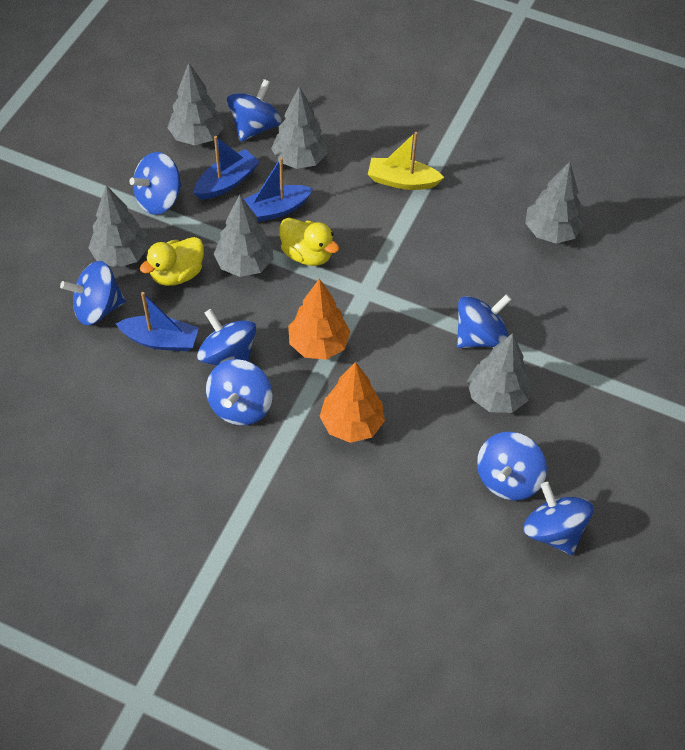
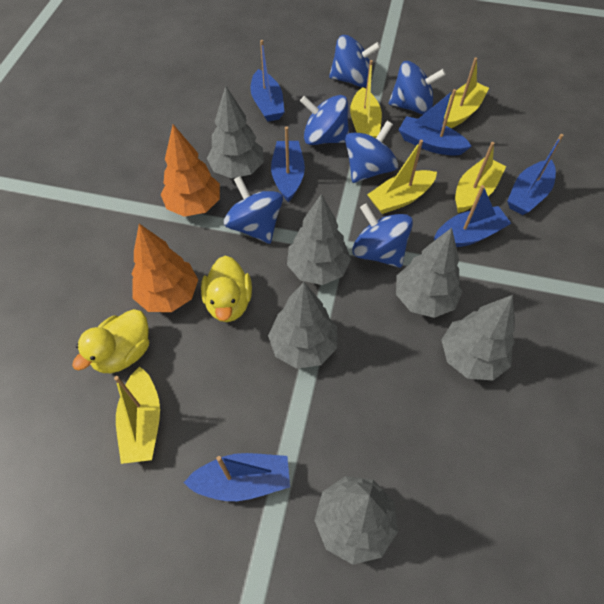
blue boat: [116,292,199,351] [194,136,260,200] [244,157,313,222] = 3 -> [184,453,290,501] [250,40,285,122] [271,126,305,202] [399,89,472,156] [434,185,511,247] [507,134,564,215] = 6
blue spinning top: [60,261,126,325] [129,152,182,215] [197,309,256,365] [206,359,273,426] [227,79,282,142] [457,294,512,348] [477,432,547,500] [523,482,593,555] = 8 -> [223,176,283,244] [300,95,349,145] [329,35,381,87] [345,121,398,183] [352,203,413,268] [389,61,446,115] = 6
yellow boat: [368,132,444,190] = 1 -> [114,366,160,464] [350,60,382,138] [367,140,437,214] [444,57,489,128] [455,142,506,213] = 5

